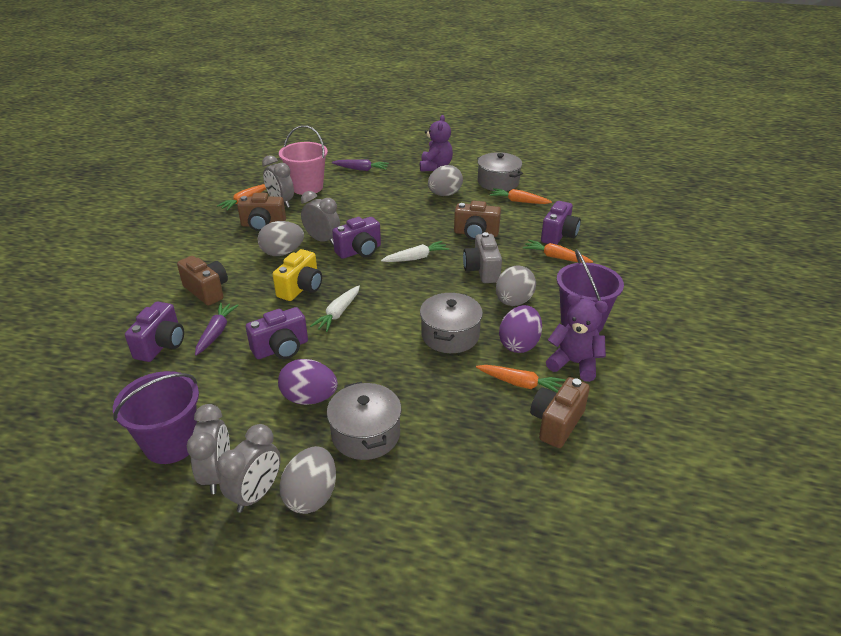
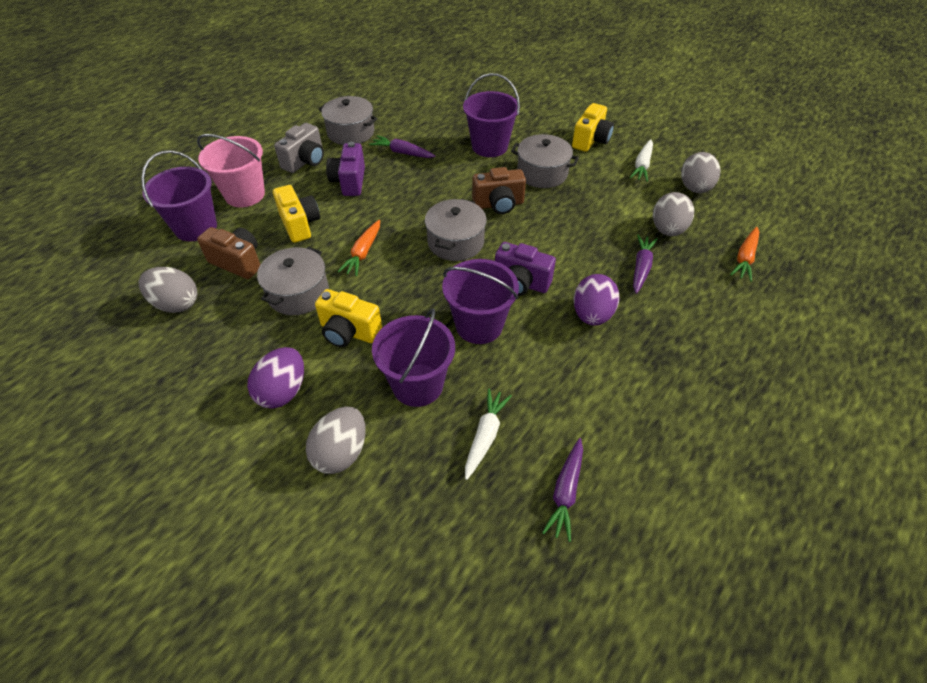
brown camera: [177,256,228,306] [237,193,286,231] [454,201,501,240] [530,377,590,448] = 4 -> [197,227,260,279] [472,167,526,214] = 2
grey clock: [187,404,230,494] [217,424,281,513] [262,155,294,208] [301,191,340,245] = 4 -> none = 0
grey pot: [327,382,401,460] [420,292,483,353] [477,152,523,191] = 3 -> [257,247,329,315] [319,96,378,145] [425,199,487,261] [511,134,579,188] = 4
orange carrot: [217,184,266,211] [476,365,566,392] [489,188,552,204] [523,240,593,263] = 4 -> [338,220,380,276] [730,227,759,282] = 2
purple bucket: [113,371,199,464] [557,249,624,332] = 2 -> [141,150,217,241] [372,309,455,407] [442,259,519,344] [463,73,520,157] = 4
purple camera: [125,302,184,362] [246,307,308,359] [332,217,381,259] [541,201,581,245] = 4 -> [326,142,365,196] [495,242,556,296] = 2
purple carrot: [195,303,239,356] [332,159,389,171] = 2 -> [369,135,436,158] [542,438,583,542] [633,234,657,294] = 3
purple teddy bear: [420,115,453,172] [546,293,608,382] = 2 -> none = 0
yellow camera: [272,249,322,301] = 1 -> [273,185,320,243] [315,289,382,347] [572,103,614,152] = 3

